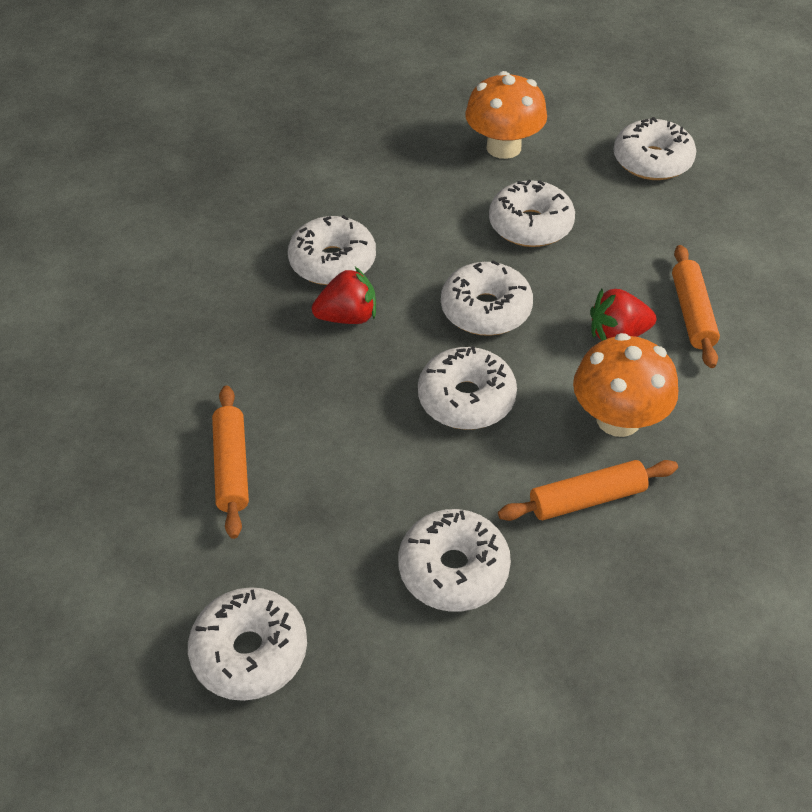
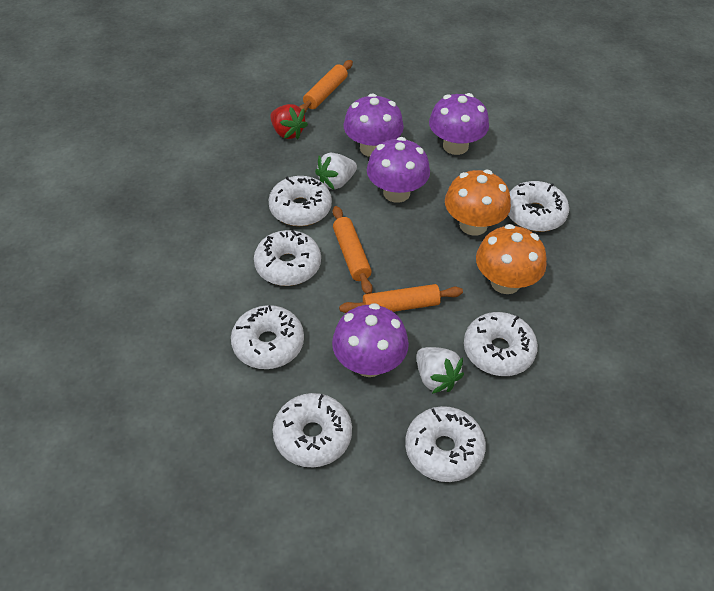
purple mushroom: none = 0 -> [332,303,409,377] [343,93,404,157] [367,137,430,203] [429,93,489,155] = 4
red strawberry: [312,267,376,324] [590,289,656,341] = 2 -> [270,104,308,139] = 1
white strawberry: none = 0 -> [315,153,357,190] [416,347,464,394] = 2

